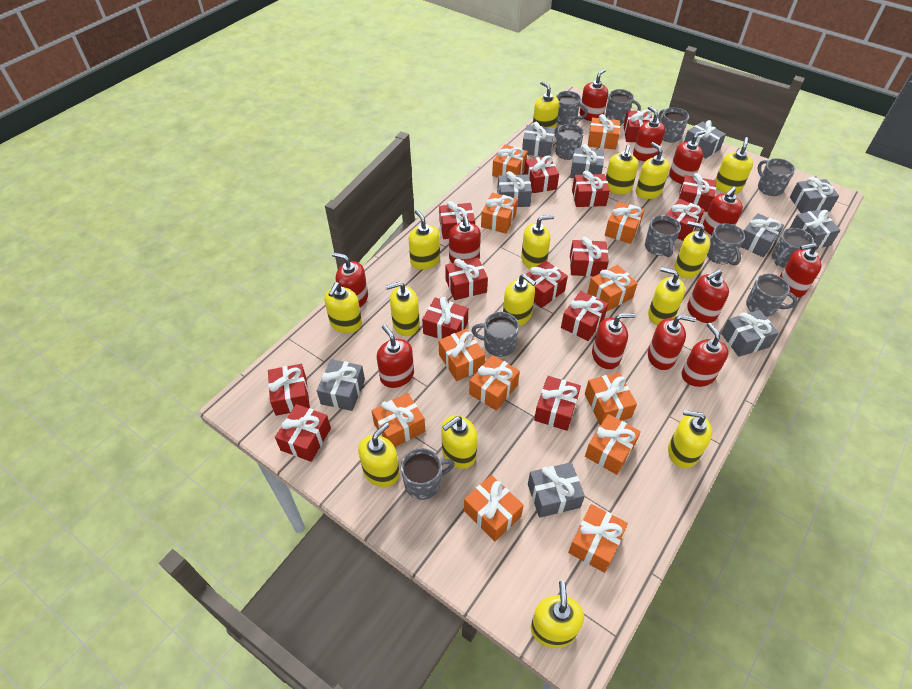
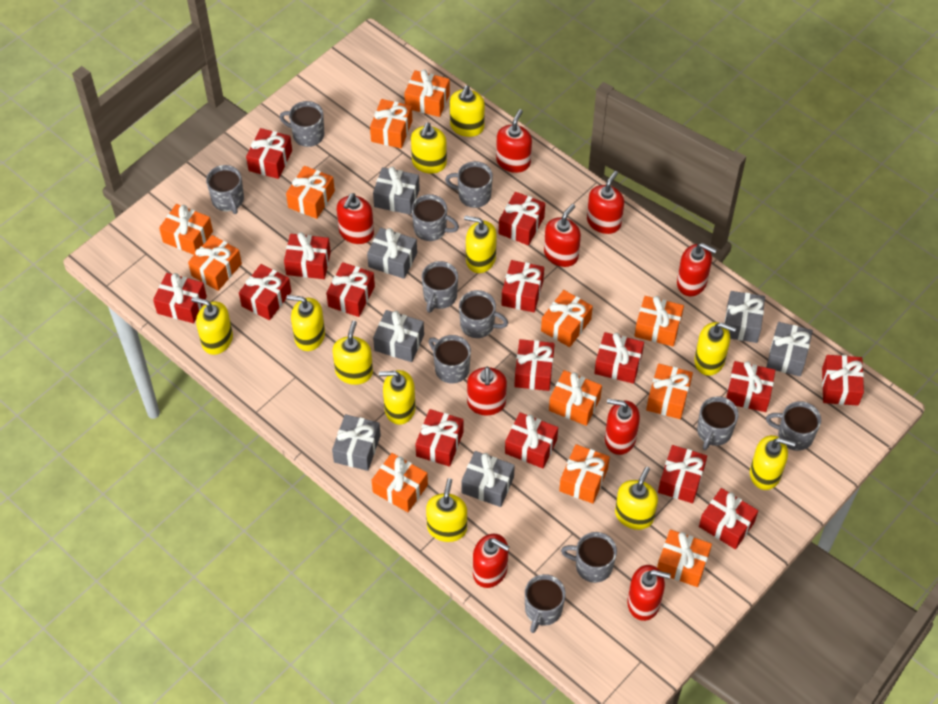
grey gift: [317,359,365,411] [497,171,532,207] [522,122,555,157] [528,462,585,518] [570,144,604,178] [684,120,726,159] [721,310,779,357] [741,213,784,257] [790,177,839,213] [790,209,841,249] = 10 -> [332,414,381,471] [367,228,417,279] [373,166,420,215] [373,310,424,362] [461,451,515,507] [725,291,765,343] [766,322,813,376] = 7
red gift: [268,364,310,416] [275,404,331,462] [422,297,468,339] [439,201,475,239] [445,257,488,300] [524,155,559,193] [526,260,568,308] [534,376,581,431] [561,291,608,341] [570,237,609,276] [572,171,610,207] [624,109,653,142] [666,199,705,241] [678,173,716,212] = 14 -> [153,273,207,323] [239,264,291,320] [246,128,292,179] [284,232,331,279] [326,262,375,317] [415,409,464,467] [499,192,545,245] [501,260,544,312] [505,412,558,468] [514,339,555,391] [594,332,644,384] [658,445,707,503] [699,488,758,549] [726,361,775,412] [822,355,864,406] = 15
red soap dispenser: [332,252,368,307] [377,325,414,388] [449,216,481,263] [580,69,608,121] [592,313,635,369] [633,106,665,161] [648,315,696,370] [669,130,706,184] [681,323,729,387] [687,269,729,323] [703,186,743,235] [780,243,822,297] = 12 -> [337,193,374,244] [467,367,507,416] [473,534,509,588] [496,109,532,173] [544,204,581,267] [587,171,624,234] [605,399,640,455] [627,565,671,621] [677,243,717,296] = 9
yellow soap dispenser: [324,282,362,333] [358,422,400,487] [386,281,420,336] [409,210,440,270] [441,415,477,469] [503,274,536,326] [521,215,554,269] [531,581,584,648] [533,81,559,129] [606,145,639,194] [636,142,670,199] [648,267,685,325] [668,410,712,468] [674,221,710,279] [715,137,753,194] = 15 -> [191,297,233,355] [286,295,325,351] [333,321,373,385] [379,370,416,425] [411,122,447,173] [426,478,467,542] [450,86,485,137] [464,215,497,273] [615,467,658,530] [694,322,736,376] [750,435,796,490] = 11

